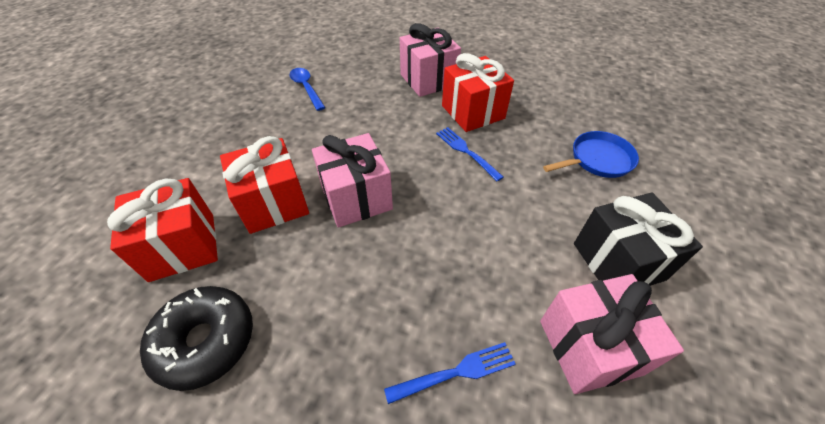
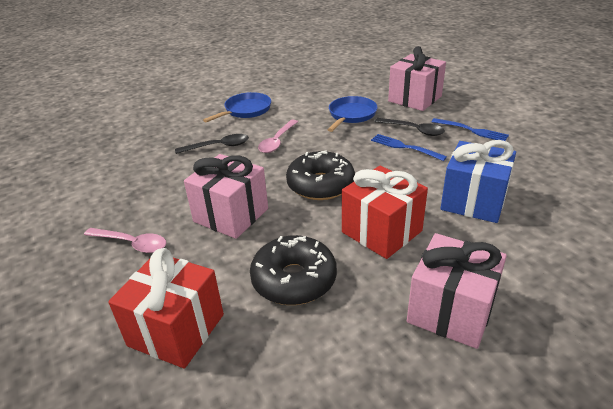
black donut: [140,286,253,391] = 1 -> [250,235,337,305] [286,151,355,200] = 2
black gift: [574,192,703,286] = 1 -> none = 0
black spoon: none = 0 -> [175,134,249,154] [374,118,445,136] = 2
blue gift: none = 0 -> [440,140,516,223] = 1
blue pan: [543,131,639,178] = 1 -> [203,92,271,122] [327,96,378,132] = 2
blue spoon: [290,68,326,111] = 1 -> none = 0
pink spoon: none = 0 -> [84,228,166,253] [258,120,298,153] = 2
red gift: [107,178,218,282] [220,136,309,234] [442,53,514,132] = 3 -> [108,248,224,369] [342,166,428,259] = 2

